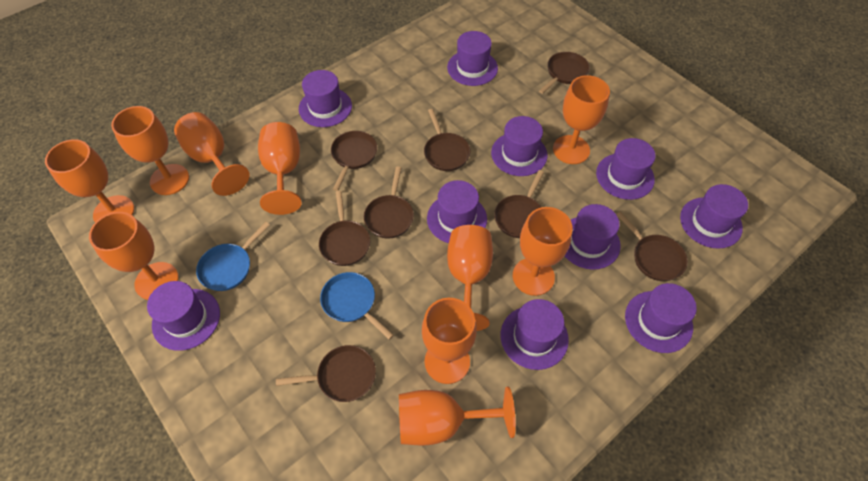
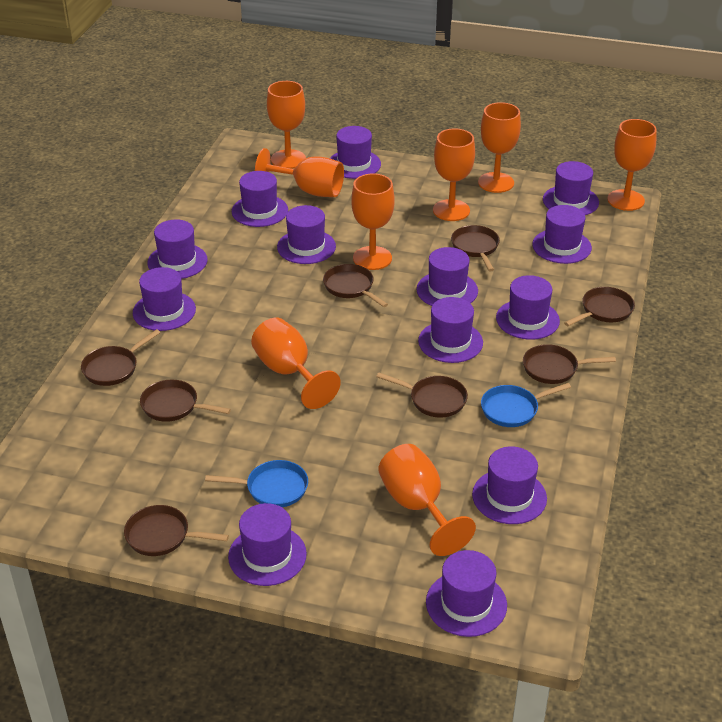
orange goblet: [45,139,134,222] [89,212,179,300] [111,106,189,195] [174,112,250,196] [258,122,302,215] [399,386,516,446] [422,298,477,384] [447,225,493,331] [513,207,573,296] [553,75,610,164] = 10 -> [251,318,341,409] [255,148,344,197] [267,81,306,169] [351,173,394,270] [378,444,476,556] [433,129,475,221] [478,102,521,193] [608,119,657,211] = 8
purple hat: [147,281,220,351] [299,70,352,127] [427,180,487,243] [447,31,498,86] [491,116,548,176] [501,299,569,370] [565,204,621,270] [596,138,656,200] [625,283,697,353] [680,184,748,249] = 10 -> [133,267,196,331] [147,219,208,279] [228,503,307,586] [232,171,288,227] [277,205,336,264] [330,126,381,179] [417,247,478,306] [418,297,483,363] [426,550,507,637] [472,446,547,524] [496,275,560,340] [532,205,592,264] [543,161,599,215] = 13

